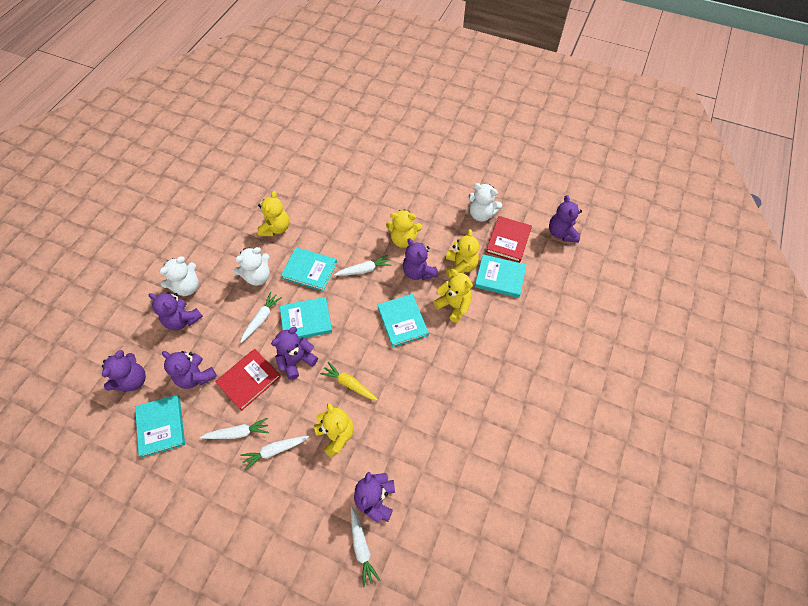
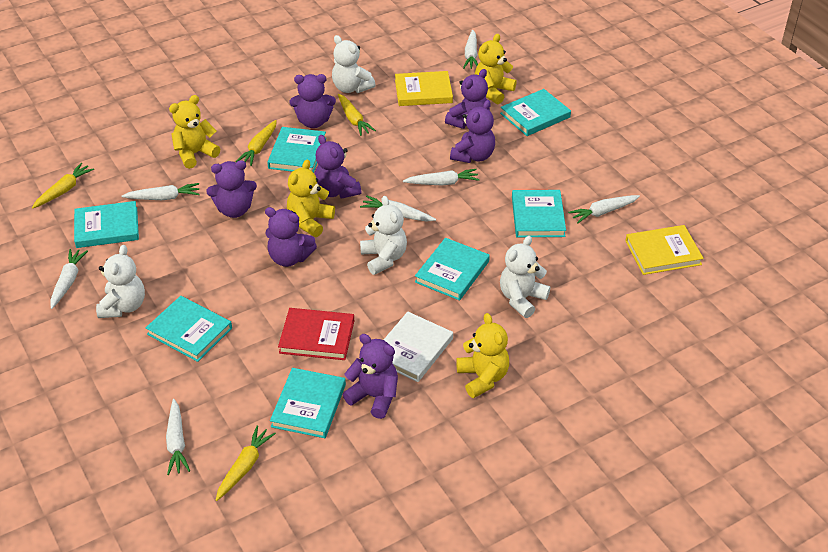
red book: [215,349,281,411] [486,216,532,263] = 2 -> [278,308,354,360] = 1
turquoise book: [135,395,185,458] [280,297,332,339] [281,247,337,291] [378,294,429,347] [475,254,526,298] = 5 -> [74,201,139,248] [146,296,232,362] [267,127,326,173] [270,368,346,438] [415,238,490,301] [500,89,571,136] [512,190,566,237] = 7
white book: none = 0 -> [384,312,453,382] = 1
white carrot: [200,418,269,439] [240,292,282,343] [240,435,309,470] [334,255,391,276] [351,507,381,587] = 5 -> [50,249,88,309] [122,183,200,200] [166,399,190,475] [360,195,436,222] [403,169,479,185] [463,30,478,69] [568,195,640,224] = 7
white teddy bear: [160,256,199,296] [234,247,270,286] [468,183,502,221] = 3 -> [96,245,145,318] [332,35,375,93] [360,196,407,275] [500,236,550,318] = 4
yellow book: none = 0 -> [395,71,453,106] [626,225,704,275] = 2
yellow carrot: [320,362,378,400] = 1 -> [32,163,94,208] [216,426,276,501] [236,120,277,166] [338,94,376,136] = 4
yellow teddy bear: [257,191,289,236] [314,403,354,458] [386,209,422,248] [433,269,473,323] [446,229,479,278] = 5 -> [169,95,220,169] [287,160,335,237] [456,313,509,398] [475,34,516,104] = 4

